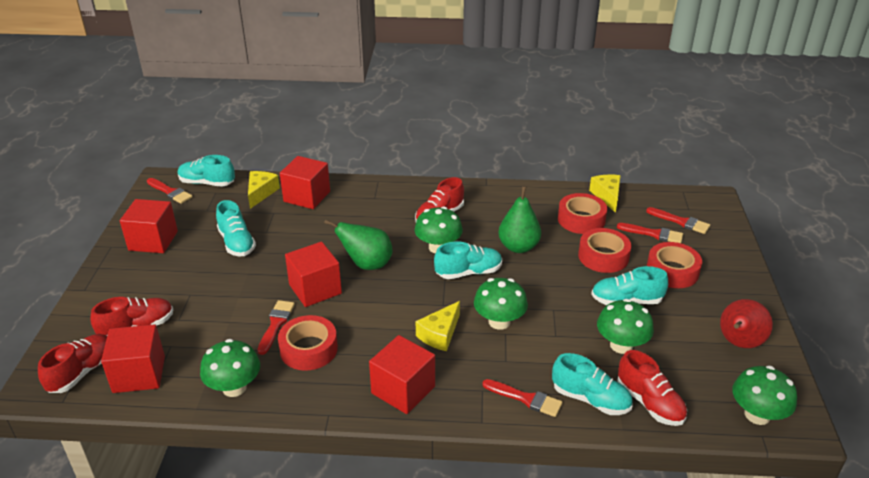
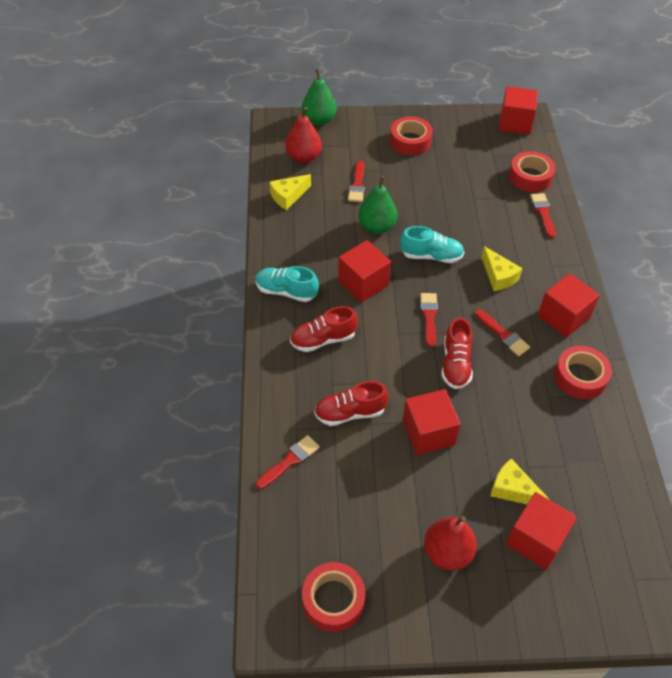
green mushroom: [200,339,260,397] [415,206,463,253] [474,278,528,330] [597,299,654,354] [732,366,797,425] = 5 -> none = 0
red pear: [720,299,773,348] = 1 -> [285,107,322,163] [424,516,477,571] = 2
red shoe: [38,334,107,393] [91,297,173,335] [415,177,464,221] [617,350,687,426] = 4 -> [290,306,358,352] [314,381,388,426] [441,317,473,389] = 3
turquoise shoe: [178,155,235,187] [216,200,256,256] [434,241,502,279] [552,353,633,415] [591,266,668,305] = 5 -> [255,266,319,302] [400,226,464,263] = 2

